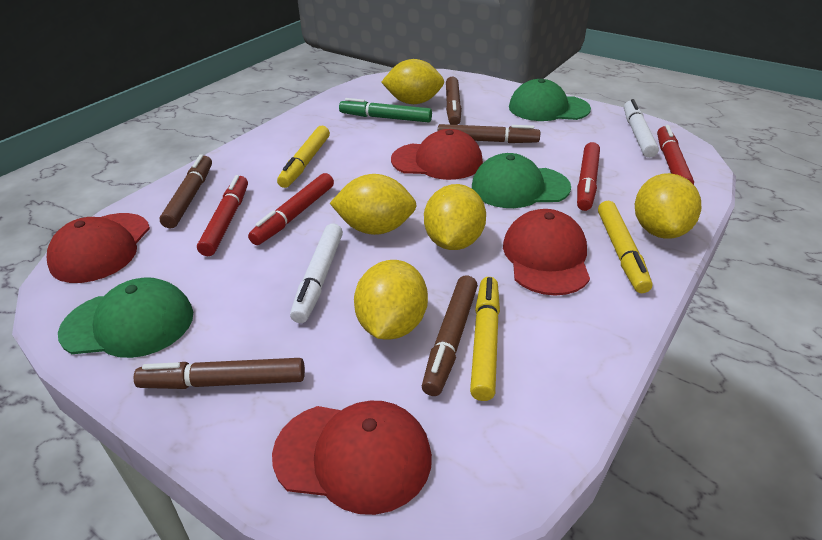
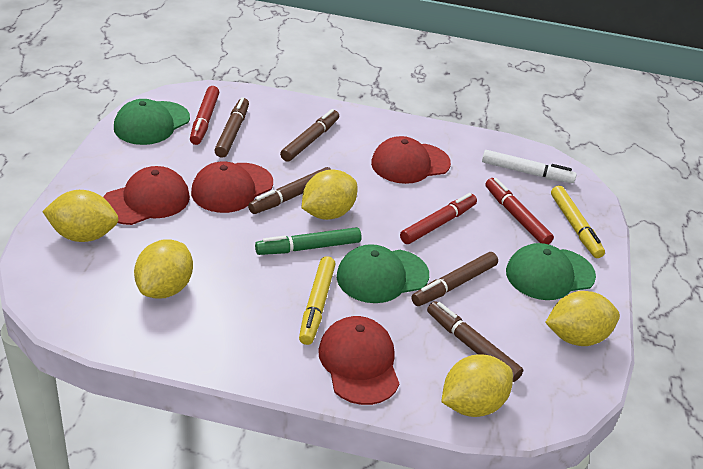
red marker: [197,175,248,256] [248,173,334,245] [577,142,600,211] [657,125,694,185] = 4 -> [190,86,219,145] [400,193,477,244] [485,178,554,245] = 3
white marker: [290,223,343,323] [624,99,659,158] = 2 -> [482,150,577,183] = 1
yellow marker: [277,126,330,188] [470,277,500,401] [598,201,652,293] = 3 -> [299,256,336,345] [551,186,605,258] = 2

